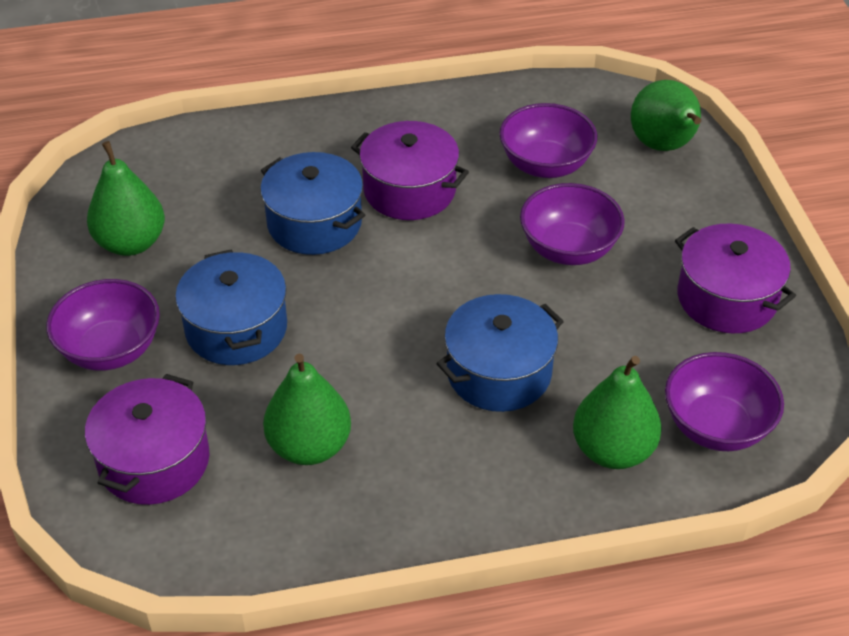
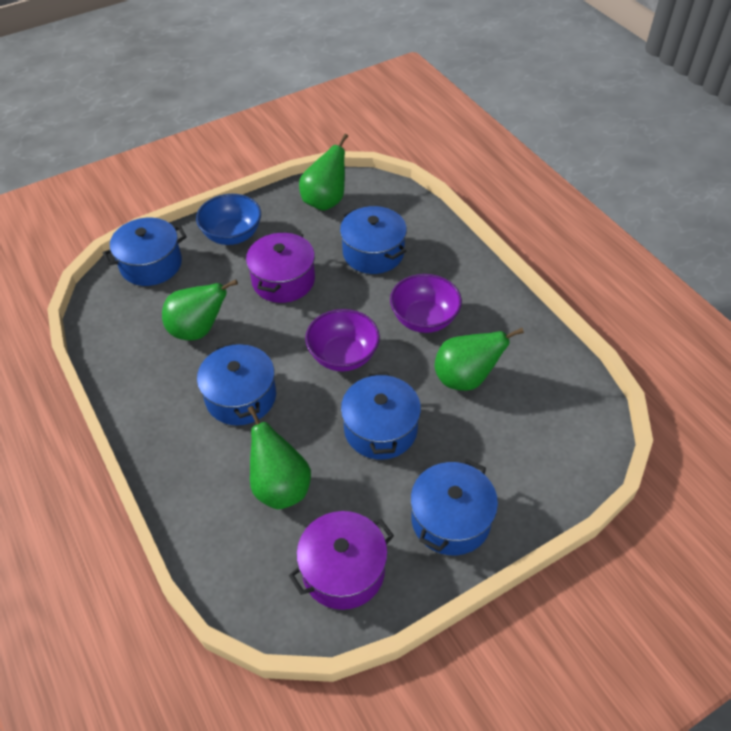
blue bowl: none = 0 -> [196,194,261,245] = 1
blue pot: [175,250,287,365] [260,152,365,255] [436,294,564,412] = 3 -> [103,218,187,286] [197,342,276,425] [340,206,407,274] [341,372,421,460] [410,459,498,555] = 5
purple bowl: [46,279,160,371] [499,103,597,178] [520,183,625,265] [665,352,784,451] = 4 -> [305,309,380,371] [390,274,462,333] = 2
purple pot: [85,374,209,505] [351,121,469,220] [675,224,796,333] = 3 -> [246,231,315,303] [289,511,394,610] = 2

